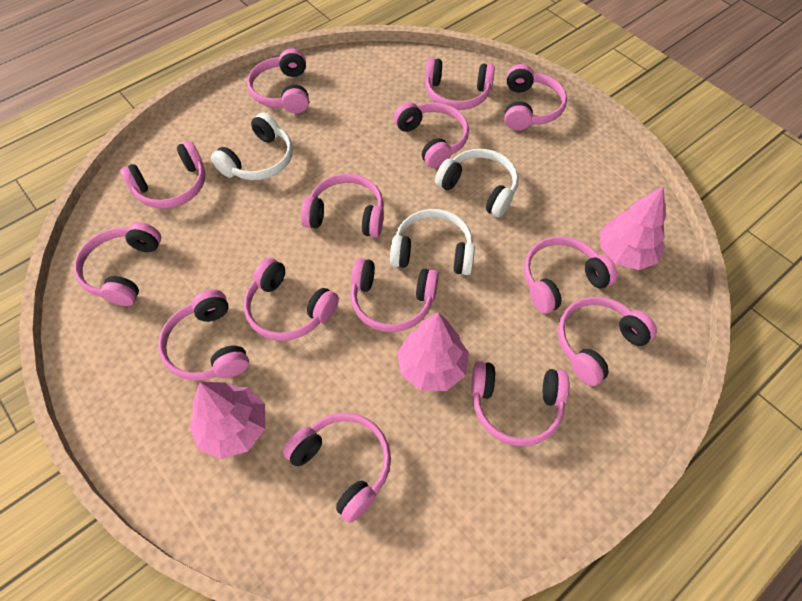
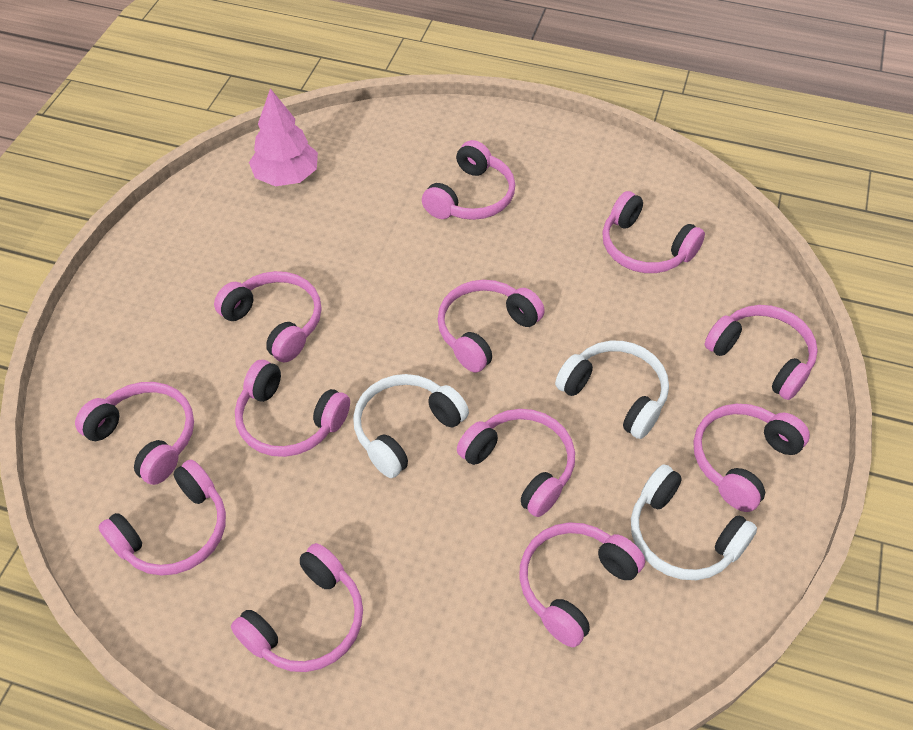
pink headphones: [74,222,161,306] [120,141,205,209] [158,290,249,381] [244,258,339,341] [247,48,309,113] [283,413,391,523] [301,174,384,237] [351,258,439,332] [393,102,469,168] [425,58,495,110] [471,361,569,446] [504,64,567,130] [524,236,618,314] [558,297,657,386] = 14 -> [75,382,194,485] [98,459,226,576] [214,271,321,362] [231,543,363,672] [235,360,350,457] [422,140,515,220] [437,280,545,373] [457,409,575,517] [519,522,645,647] [603,191,705,273] [693,404,810,512] [705,305,818,400] = 12
pink tree: [189,382,265,459] [397,312,469,391] [600,186,666,270] = 3 -> [249,88,318,186] = 1

